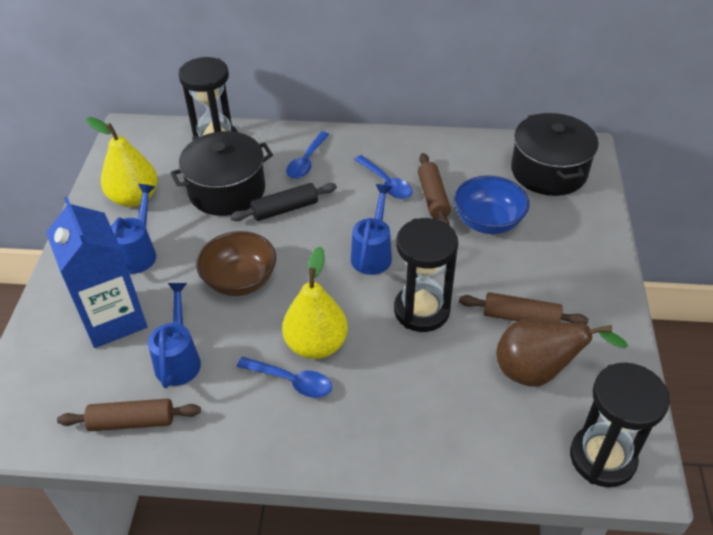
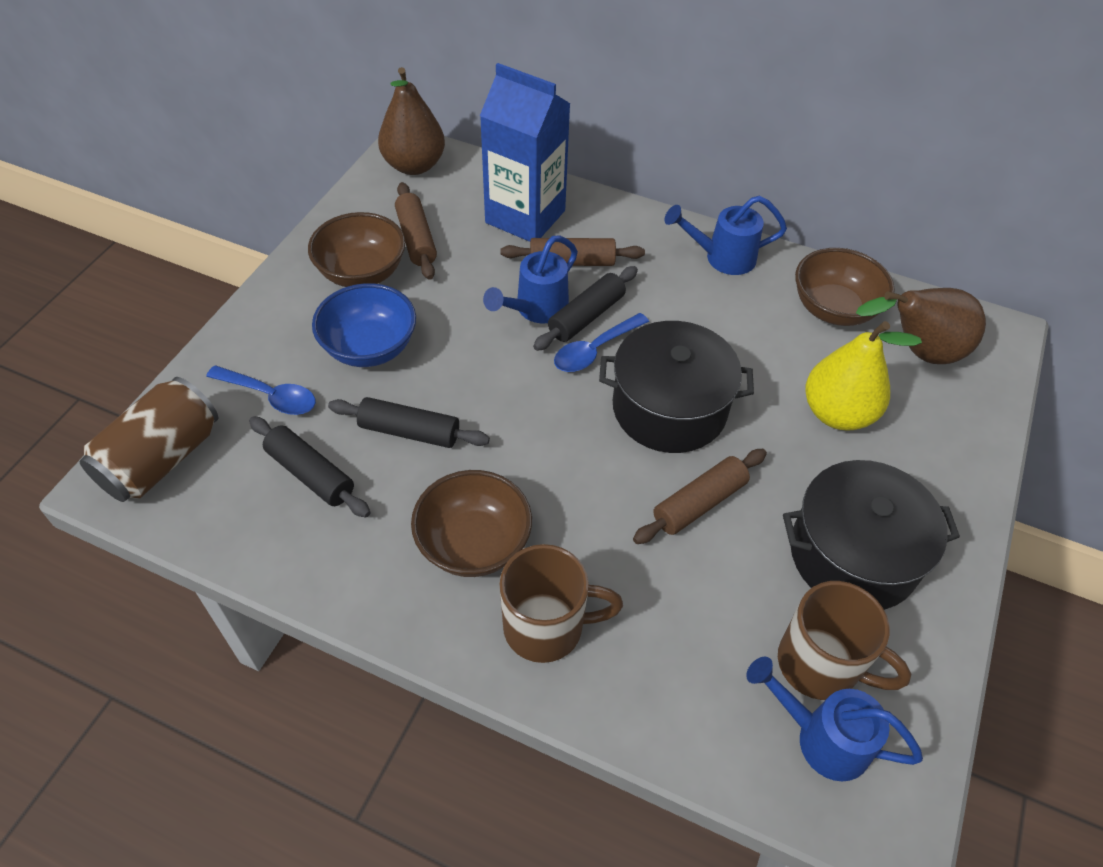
black hourglass: [179,57,238,140] [394,218,458,332] [570,363,670,487] = 3 -> none = 0
black rolling pin: [230,183,337,221] = 1 -> [249,416,371,518] [328,397,490,448] [533,266,638,351] = 3
blue spoon: [237,357,332,398] [286,132,329,179] [354,155,412,199] = 3 -> [206,365,316,415] [554,313,649,372] = 2
brown bowl: [196,231,276,296] = 1 -> [308,212,405,287] [411,470,532,577] [795,248,895,326] = 3
brown can: none = 0 -> [79,377,218,502] = 1
brown mug: none = 0 -> [499,544,623,663] [778,581,911,700] = 2
brown pear: [496,319,628,387] = 1 -> [378,67,445,175] [856,288,986,364] = 2
yellow pear: [86,117,158,207] [282,247,348,359] = 2 -> [805,321,922,431] = 1

